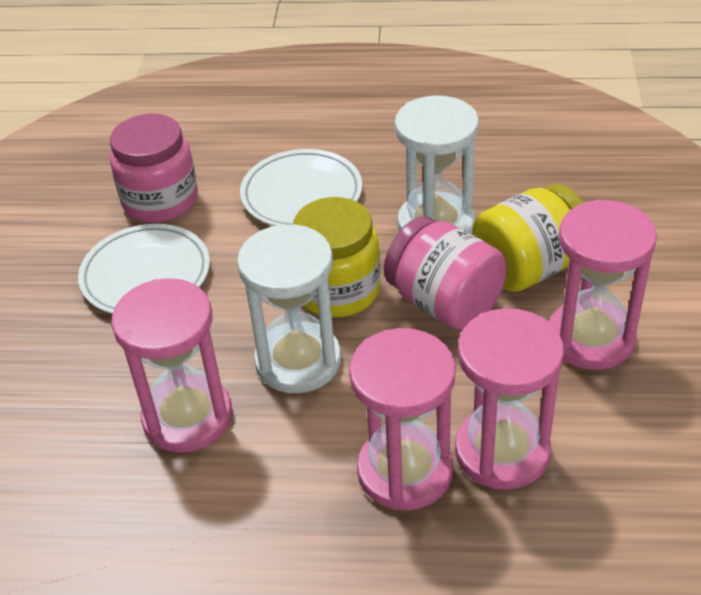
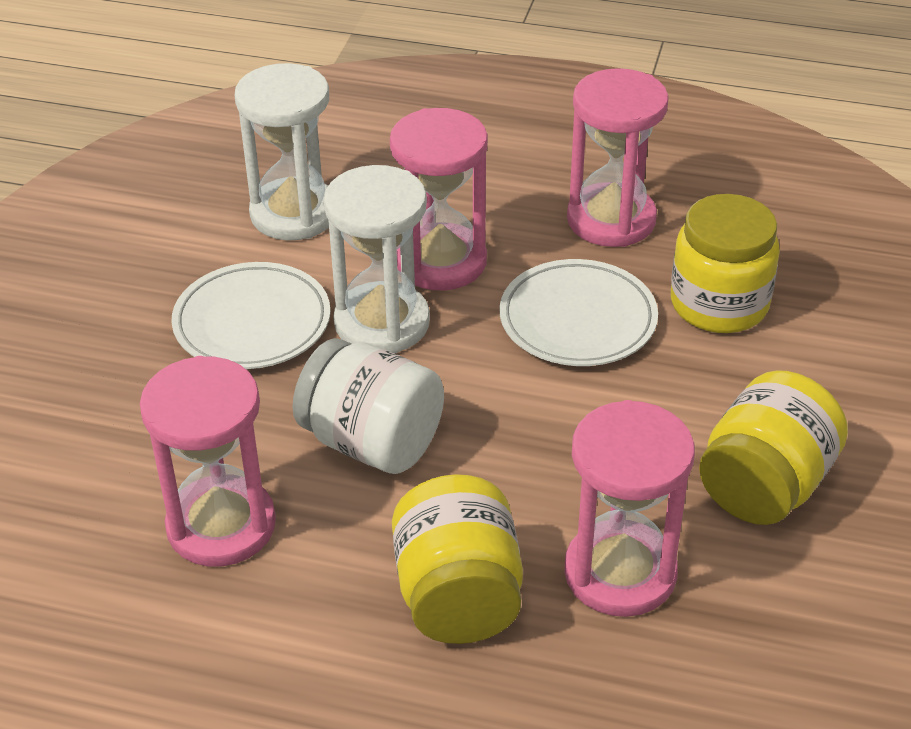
pink jar: [110,114,198,223] [384,216,507,330] = 2 -> none = 0
white jar: none = 0 -> [292,338,444,474] = 1
yellow jar: [293,197,381,318] [472,184,583,292] = 2 -> [392,474,523,644] [671,194,780,333] [699,370,848,525] = 3

